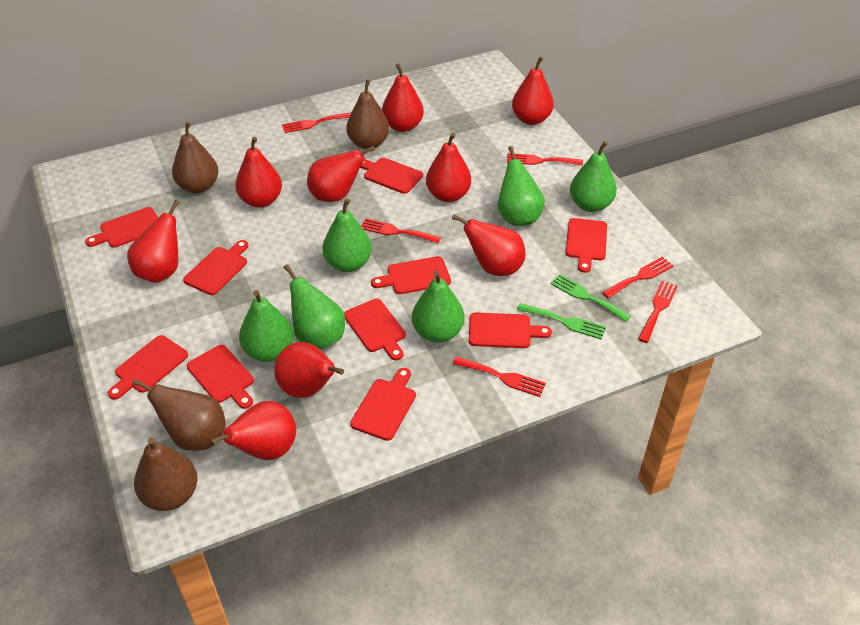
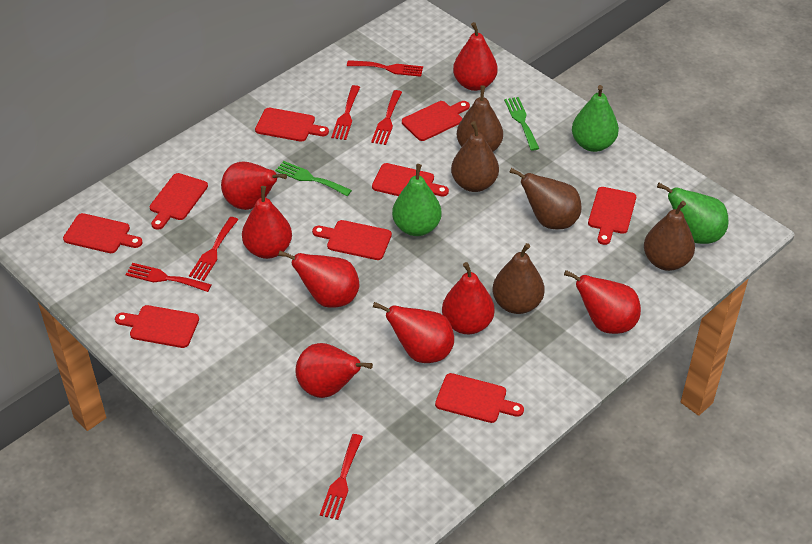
brown pear: [132,379,226,451] [134,437,198,511] [172,122,219,193] [346,79,389,149] = 4 -> [451,121,499,192] [457,86,503,152] [493,243,545,314] [509,168,582,229] [644,201,695,271] = 5
green pear: [239,290,294,362] [284,264,345,350] [322,199,372,272] [412,271,464,343] [498,146,545,226] [570,141,617,212] = 6 -> [392,164,442,236] [572,85,619,152] [657,183,729,244] = 3
red cutting board: [85,207,158,248] [108,335,188,400] [183,240,248,295] [187,345,254,409] [344,299,406,361] [350,368,416,441] [360,158,423,194] [371,256,451,294] [469,312,552,348] [566,218,607,273] = 10 -> [63,213,143,253] [115,305,199,348] [150,173,208,230] [255,108,329,142] [312,220,392,260] [372,163,449,196] [402,101,470,141] [435,373,524,423] [588,187,636,245] = 9
red pear: [127,200,180,283] [210,401,296,460] [235,137,282,208] [274,342,344,398] [307,145,375,202] [382,64,424,132] [426,133,471,202] [452,214,526,276] [512,57,554,125] = 9 -> [221,161,287,210] [242,186,292,259] [278,251,359,308] [295,343,373,398] [373,302,454,363] [442,262,495,334] [453,22,498,91] [564,270,641,334] = 8

